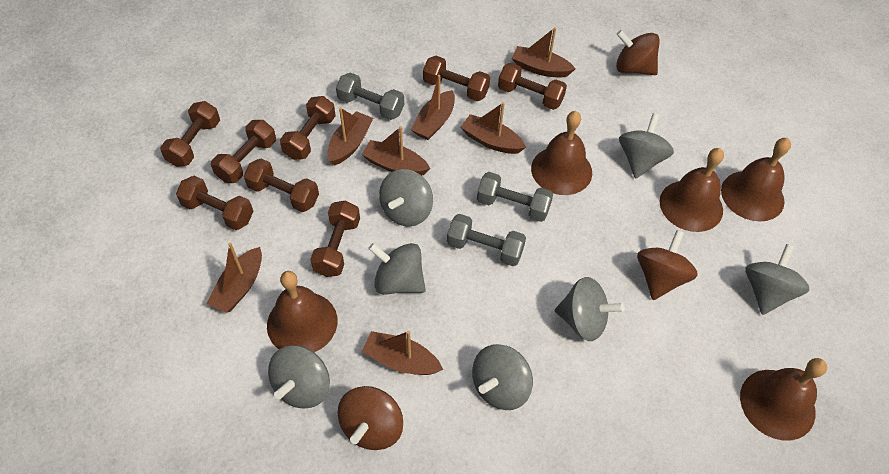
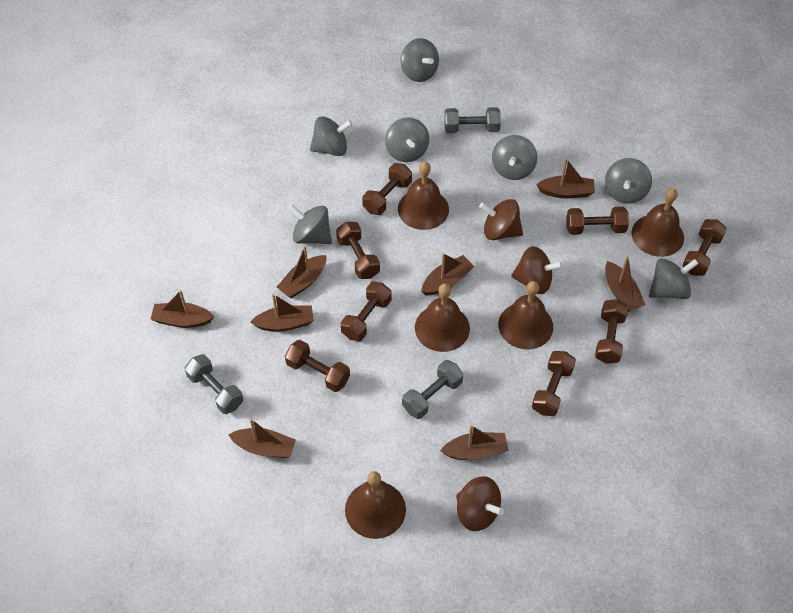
brown boat: [207,243,262,313] [327,107,373,166] [361,126,430,175] [361,331,443,375] [411,75,455,140] [461,102,526,154] [512,27,575,77] = 7 -> [151,290,214,328] [229,419,296,458] [251,294,314,331] [277,246,326,298] [421,253,475,295] [440,425,509,460] [536,159,595,198] [605,256,645,312] = 8

